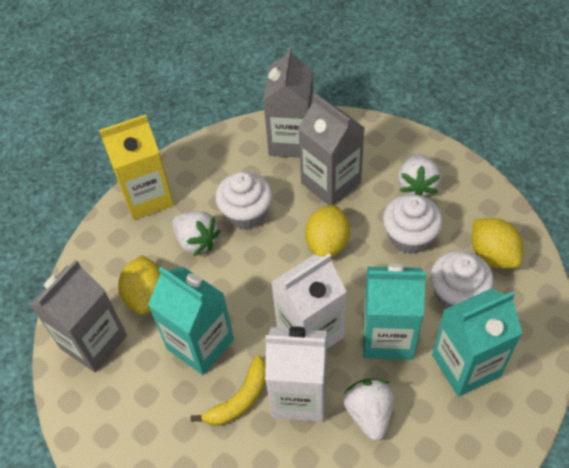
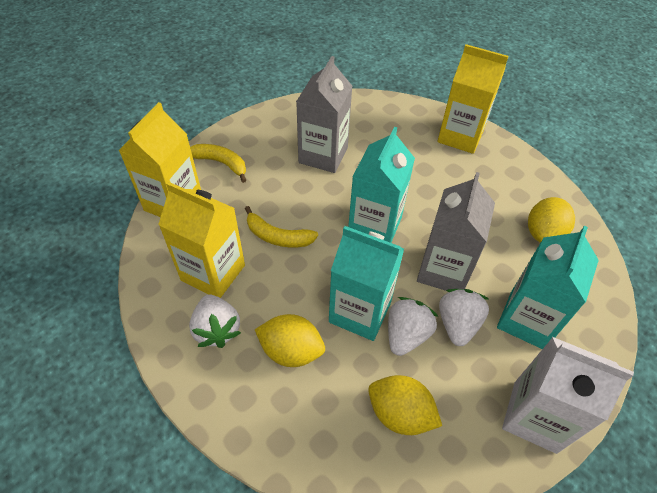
grey carton: [30,260,127,373] [263,47,313,158] [298,94,365,205] = 3 -> [296,56,352,173] [417,172,495,291] = 2
white carton: [265,326,327,422] [271,254,347,349] = 2 -> [502,337,634,454] = 1
white cupcake: [215,172,272,229] [383,194,442,254] [430,250,494,309] = 3 -> none = 0
yellow banana: [191,355,266,426] = 1 -> [190,144,246,183] [245,206,318,247] = 2
yellow carton: [99,114,174,220] = 1 -> [118,102,201,217] [158,182,245,298] [437,44,509,154] = 3

